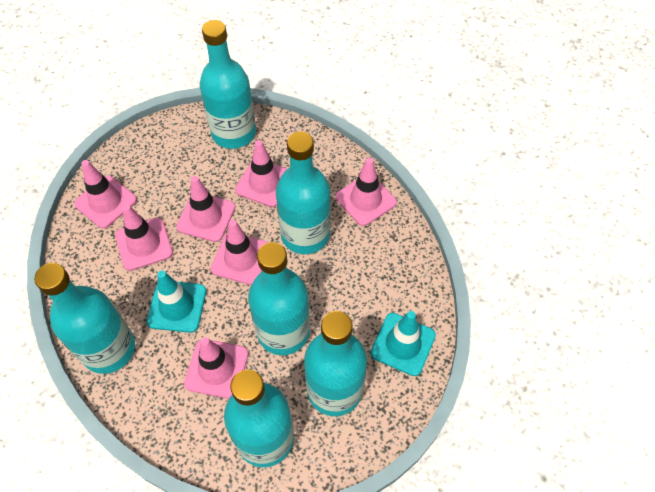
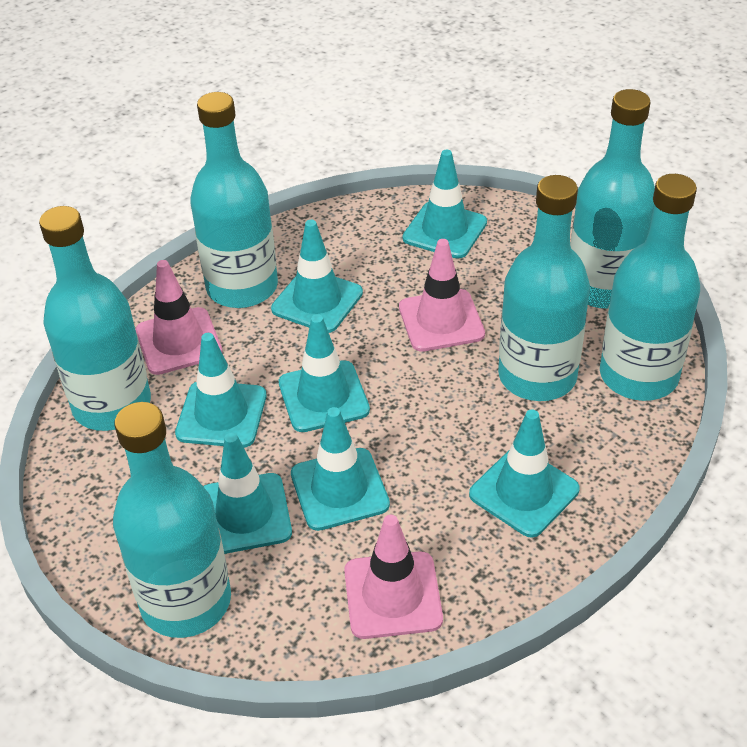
pink traffic cone: [74,160,137,228] [115,204,173,271] [176,176,235,242] [184,337,248,399] [210,220,269,285] [235,140,287,207] [336,158,397,226] = 7 -> [136,260,222,375] [344,515,443,639] [399,239,485,352] = 3
turquoise traffic cone: [146,271,206,333] [371,311,436,376] = 2 -> [175,333,266,448] [203,433,292,554] [271,220,363,333] [279,314,370,432] [291,407,390,531] [403,150,487,259] [469,409,580,537] = 7

